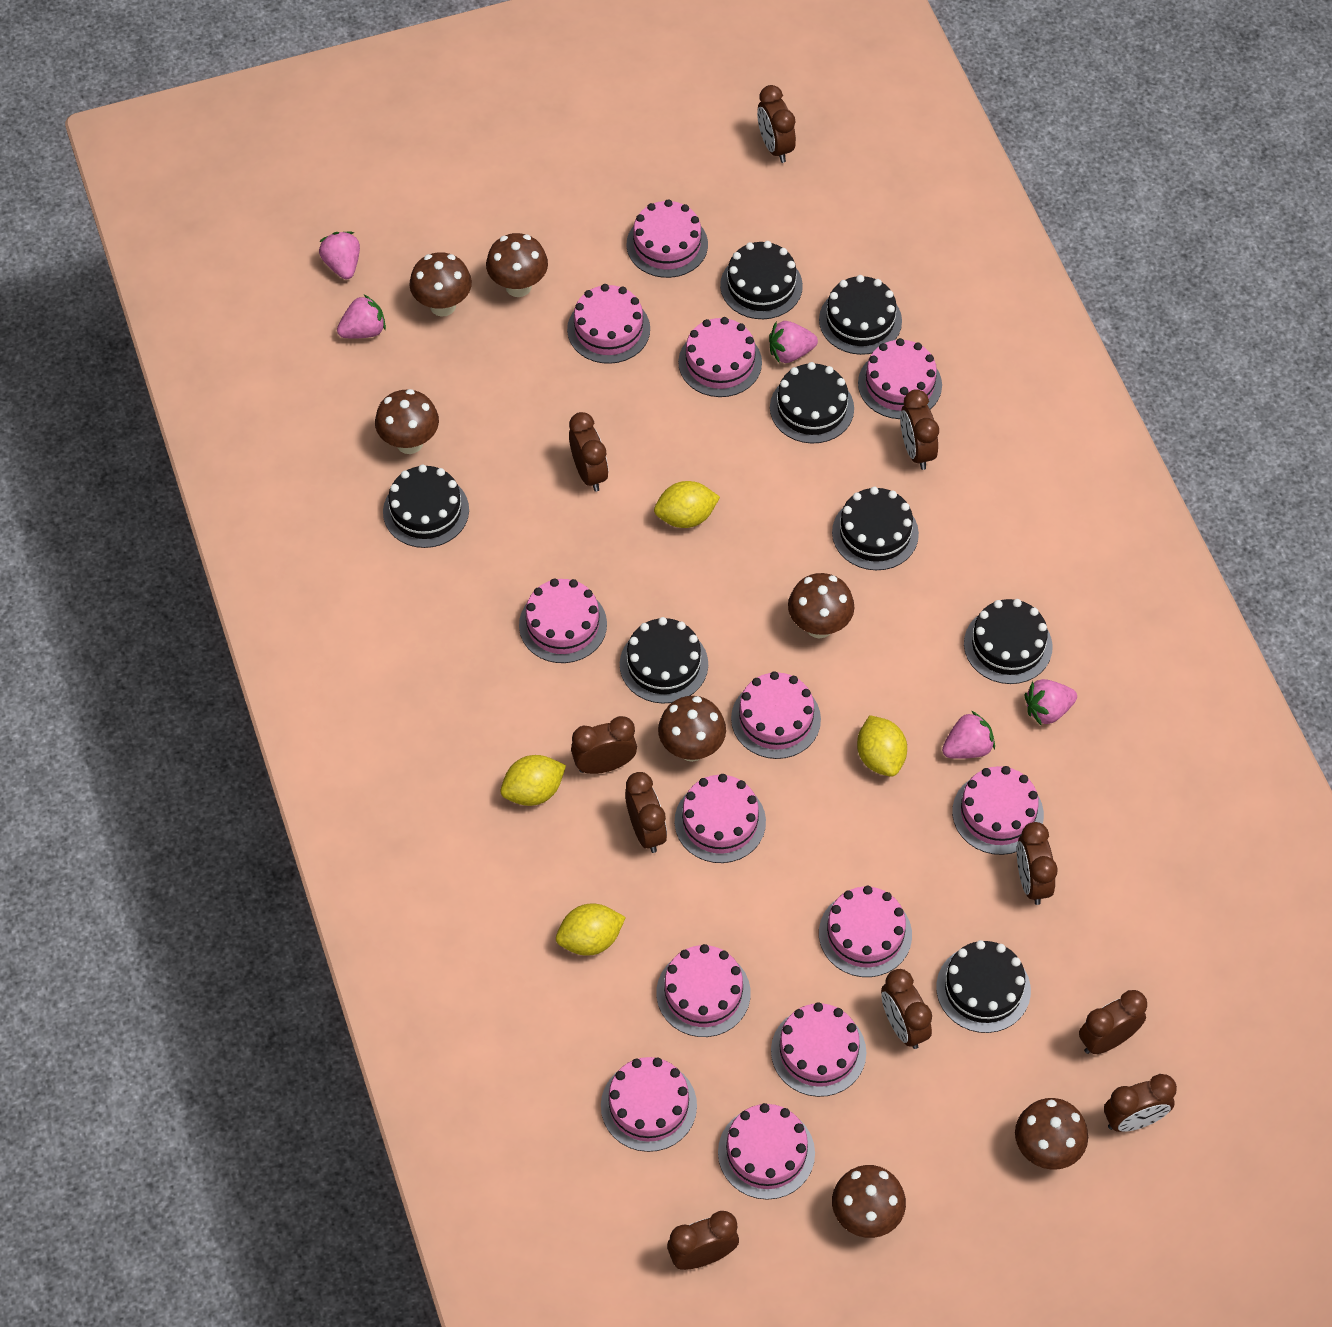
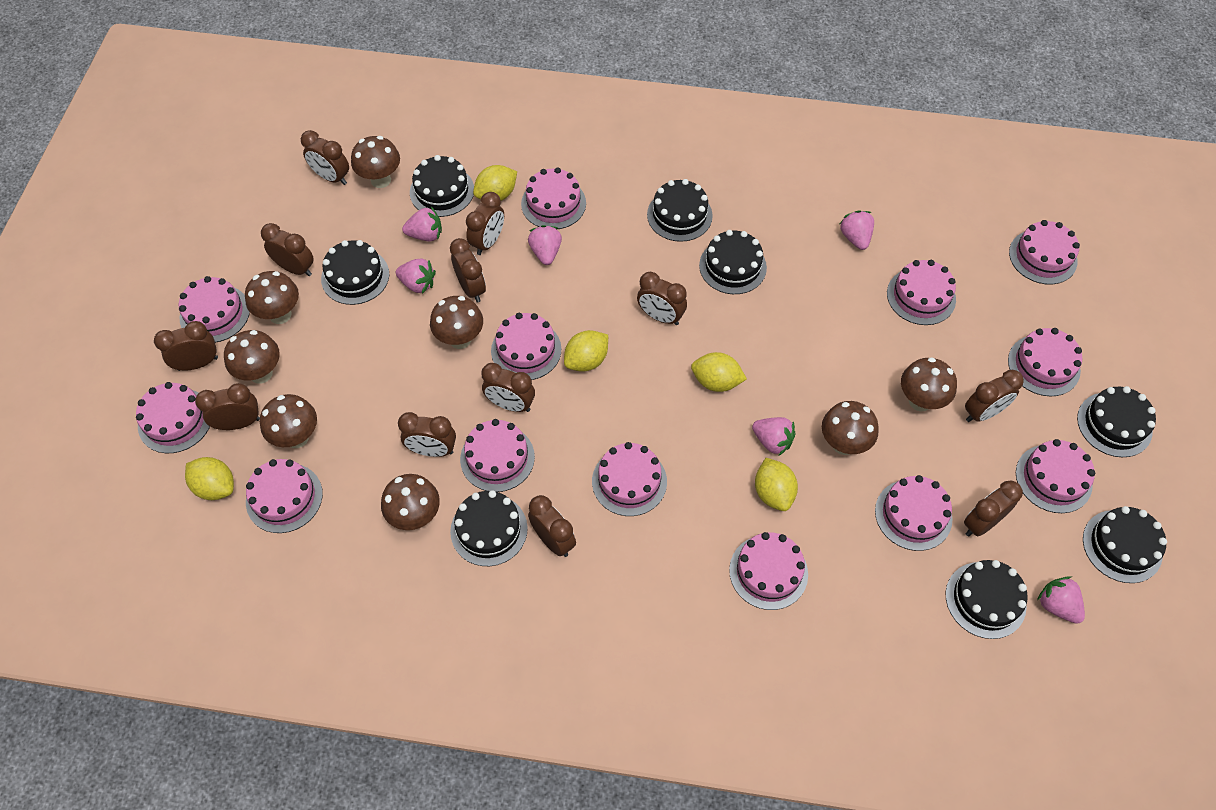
brown clock: [569,412,608,492] [571,716,637,774] [625,772,667,853] [667,1211,739,1270] [757,85,796,163] [881,969,932,1049] [900,389,939,470] [1017,822,1058,905] [1079,990,1147,1054] [1104,1074,1177,1132] = 10 -> [154,321,218,371] [195,383,260,430] [261,223,314,276] [301,130,349,185] [398,412,456,457] [450,238,486,303] [466,192,504,255] [481,363,535,412] [528,495,576,557] [637,271,687,325] [964,480,1023,537] [965,370,1024,422] = 12
brown mushroom: [375,389,439,454] [409,252,472,317] [486,233,548,297] [658,696,726,762] [788,573,854,639] [832,1165,906,1238] [1015,1098,1088,1170] = 7 -> [224,330,280,384] [245,271,299,324] [260,394,317,448] [351,136,400,188] [381,474,440,530] [430,296,483,349] [822,401,879,455] [901,357,957,412] = 8
pink strawberry: [319,231,360,279] [337,294,386,338] [769,321,818,363] [942,711,995,759] [1025,679,1077,726] = 5 -> [396,258,436,294] [402,207,442,241] [528,225,562,265] [752,417,796,456] [840,210,874,250] [1037,576,1085,624] = 6
yellow lemon: [501,755,566,806] [556,904,626,956] [654,481,720,528] [857,715,907,777] = 4 -> [185,457,234,500] [473,165,517,201] [564,330,608,372] [691,352,747,392] [755,458,798,511] = 5

